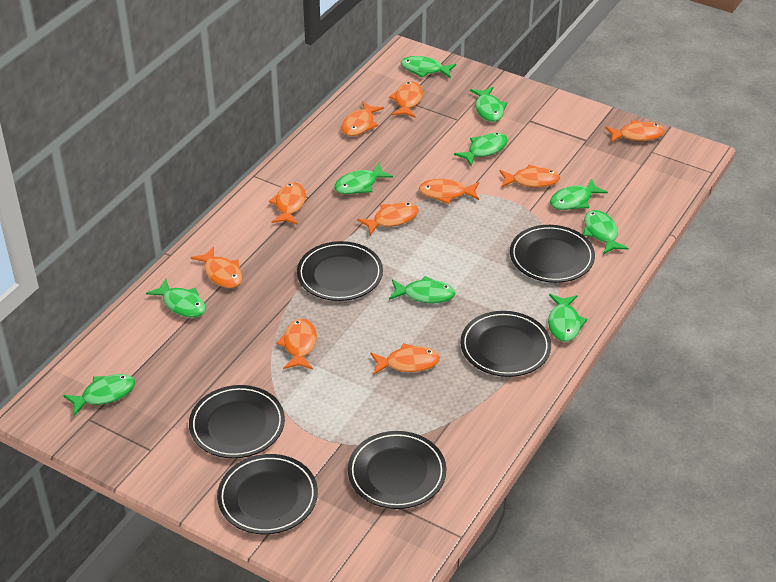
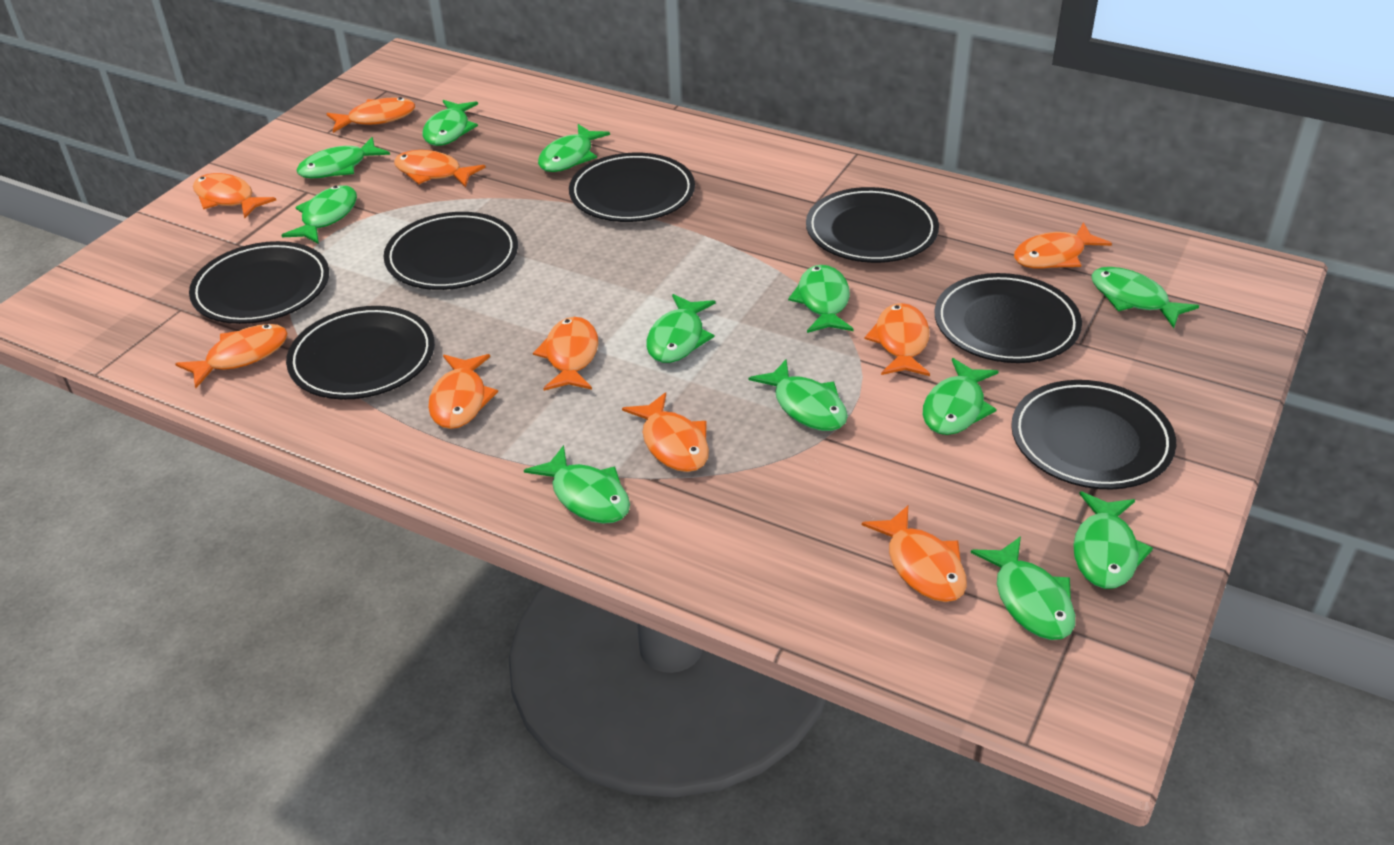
black plate: [189,385,285,458] [217,454,318,534] [297,241,383,301] [348,431,446,509] [460,311,551,377] [510,225,595,283] = 6 -> [189,241,329,324] [286,306,435,399] [384,212,518,290] [569,153,695,222] [806,187,939,263] [935,273,1082,363] [1011,380,1176,489] = 7
green fish: [63,374,135,416] [146,279,206,318] [334,163,393,194] [389,276,456,303] [401,56,456,78] [454,133,508,166] [470,87,507,122] [548,294,587,342] [550,178,608,210] [583,210,629,255] = 10 -> [281,185,357,244] [296,137,390,178] [423,100,478,146] [524,445,630,524] [538,124,610,172] [646,294,715,363] [748,359,848,431] [788,265,854,333] [923,358,999,435] [971,536,1075,640] [1073,491,1153,589] [1091,267,1199,328] = 12

